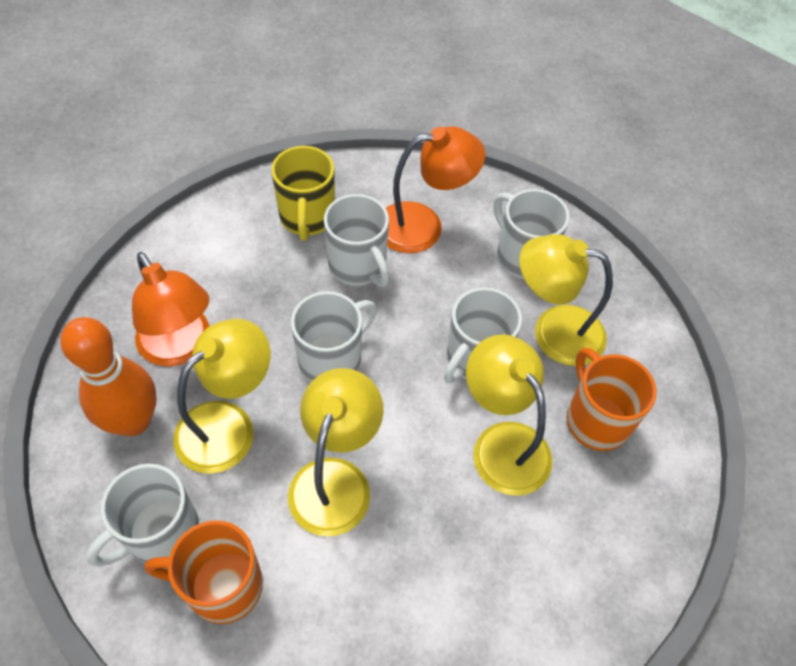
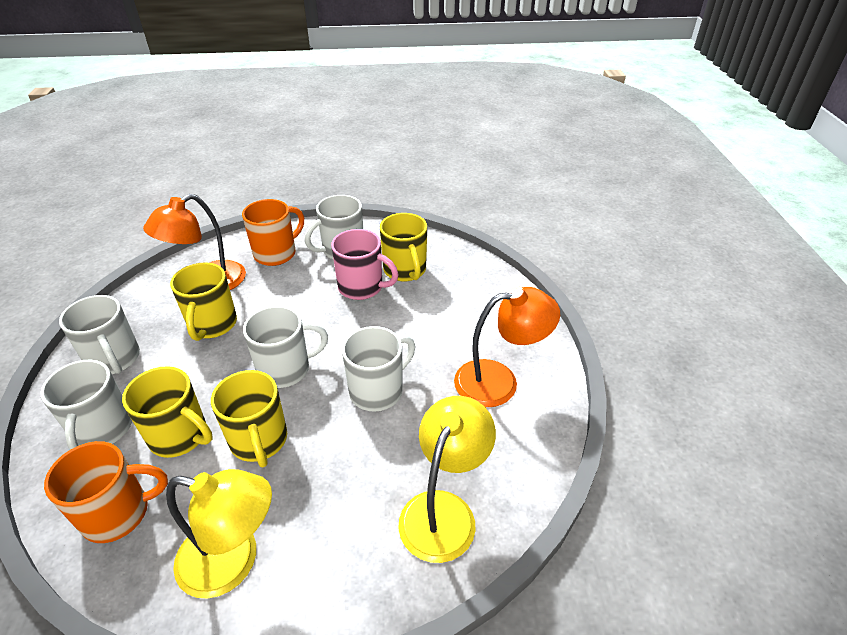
orange bowling pin: [60,317,157,436] = 1 -> none = 0
pink mug: none = 0 -> [331,229,399,300] = 1
yellow lamp: [173,319,271,474] [288,368,384,536] [466,334,552,496] [519,234,613,366] = 4 -> [166,469,272,599] [398,396,496,563] = 2
yellow mug: [271,146,335,241] = 1 -> [122,366,213,458] [170,262,237,341] [211,370,287,468] [380,213,427,282] = 4

